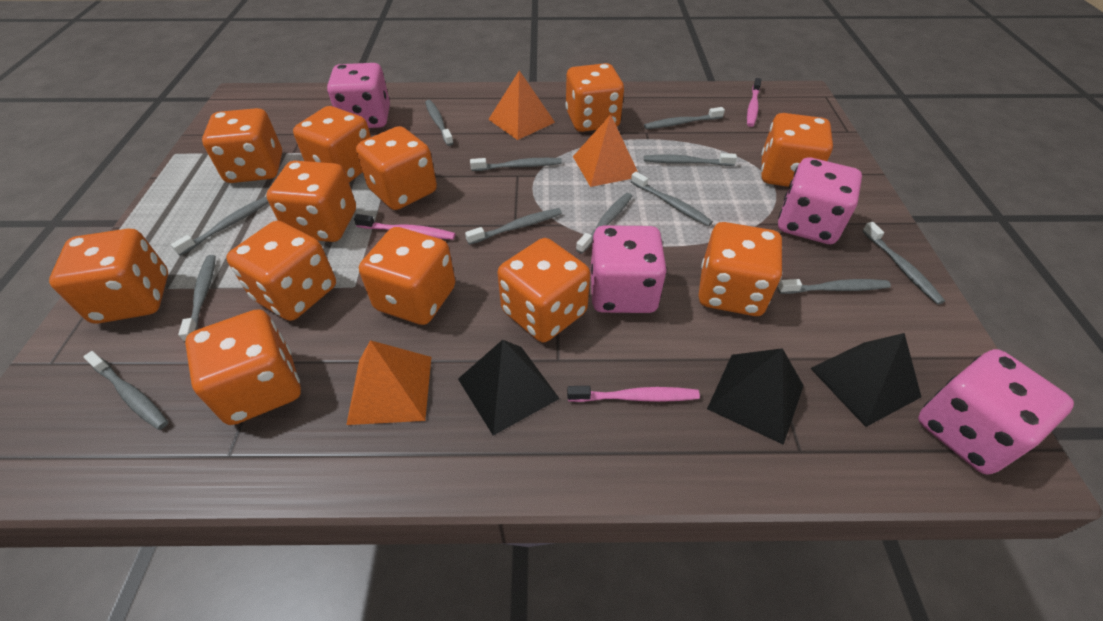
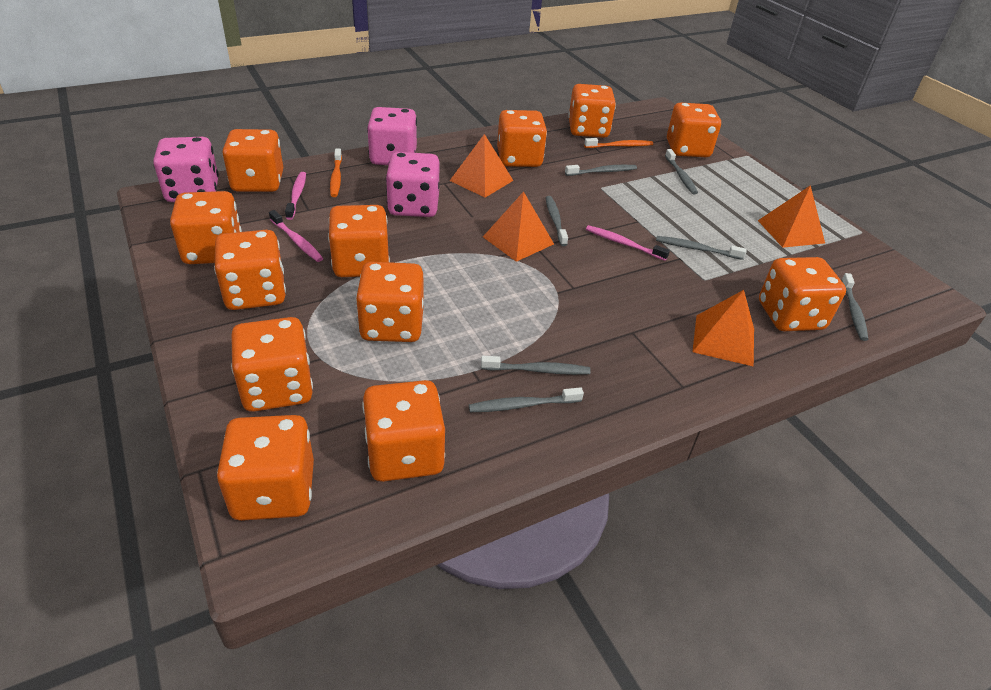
black pyramid: [458,340,560,436] [707,348,804,445] [810,333,921,427] = 3 -> none = 0
grey toothbrush: [83,351,168,430] [171,196,269,256] [178,255,216,342] [425,100,454,146] [465,208,562,245] [470,158,562,171] [576,193,632,254] [631,172,713,226] [644,107,725,129] [644,153,737,166] [777,279,891,294] [862,222,945,305] = 12 -> [469,387,584,412] [481,356,591,375] [546,196,568,246] [565,165,637,176] [656,236,746,260] [665,149,698,194] [841,273,868,341] = 7
orange pyramid: [346,340,431,425] [488,70,555,140] [573,114,638,187] = 3 -> [450,134,514,198] [483,191,554,262] [692,290,754,367] [758,185,825,248] = 4
orange toothbrush: none = 0 -> [330,149,342,197] [584,138,653,148] = 2
pink dice: [327,63,390,128] [591,225,667,313] [778,158,862,244] [918,349,1074,475] = 4 -> [153,137,219,202] [367,107,417,165] [386,152,439,217] = 3

